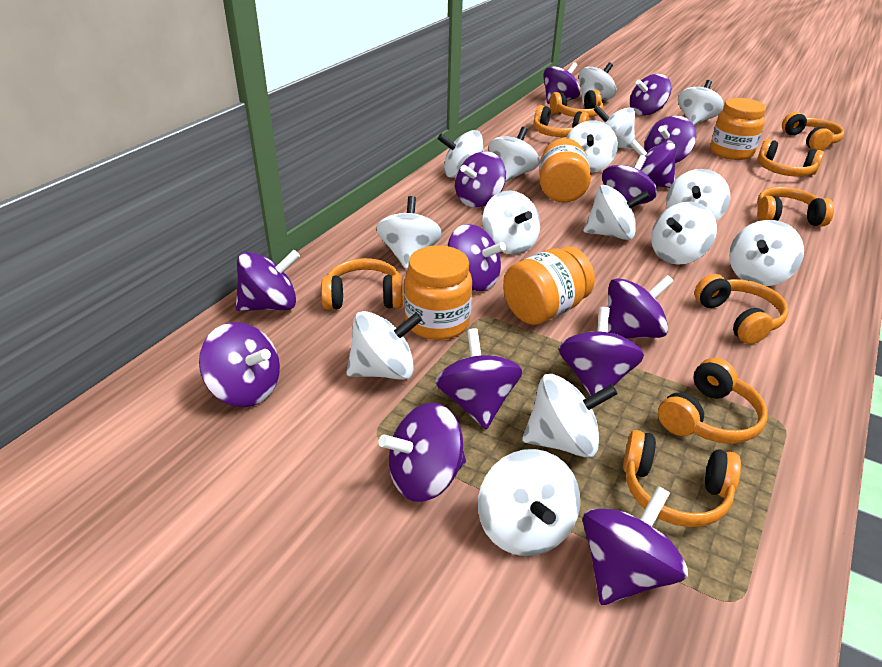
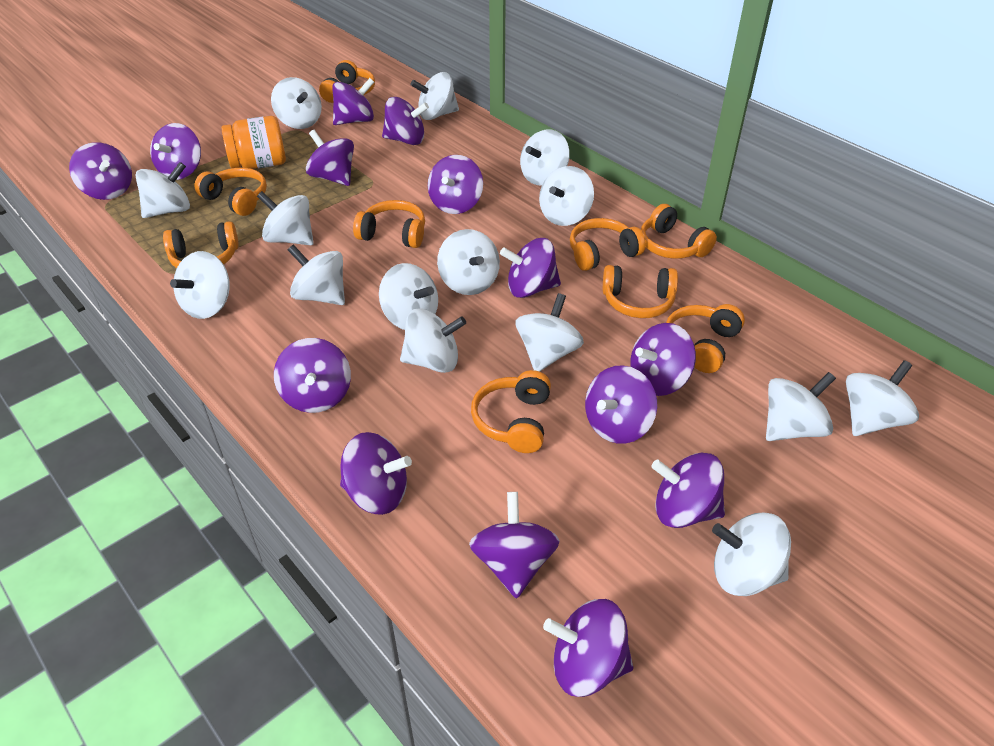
orange jar: [404,245,472,340] [503,246,595,325] [539,138,591,203] [711,98,766,160] = 4 -> [222,116,286,169] = 1

